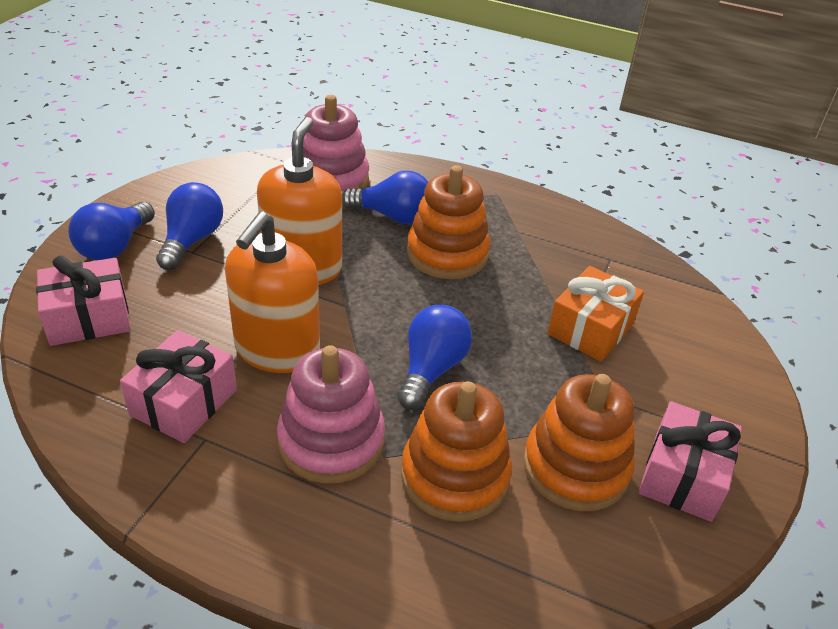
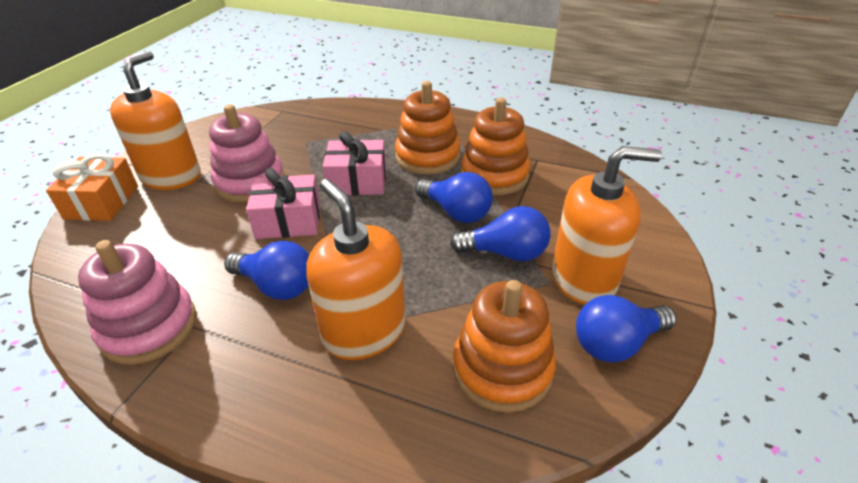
orange soap dispenser: [225,211,320,373] [257,117,342,285] = 2 -> [110,51,201,190] [306,179,405,360] [552,146,662,305] = 3
pink gift: [36,255,130,346] [120,330,237,443] [639,401,742,522] = 3 -> [246,168,320,239] [323,131,386,195] = 2

